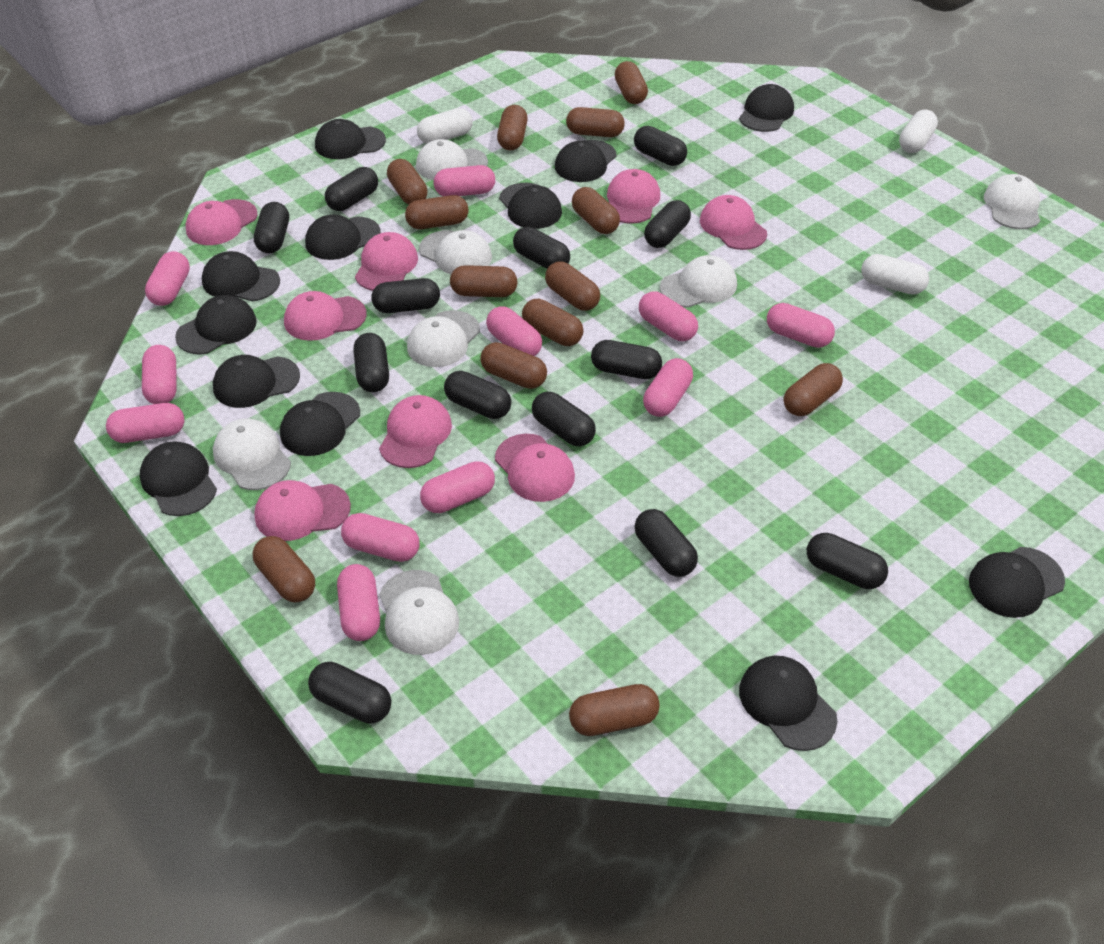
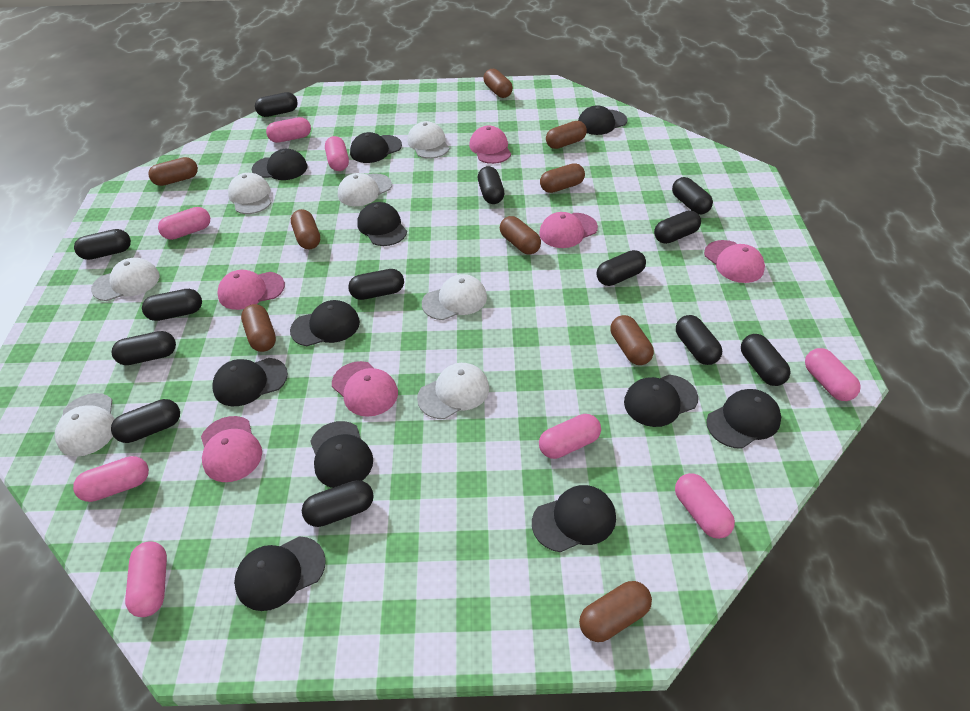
black cap: [140,441,217,516] [175,295,256,355] [202,251,280,302] [213,355,300,408] [280,392,360,456] [305,215,381,260] [315,119,386,159] [499,183,562,229] [555,140,617,182] [739,84,794,132] [739,656,837,751] [969,547,1065,618] = 12 -> [212,358,288,406] [234,537,326,611] [252,149,308,180] [290,300,360,346] [310,421,373,488] [350,132,402,163] [357,202,407,246] [532,485,616,552] [578,105,627,135] [624,375,698,427] [706,389,781,449] = 11
brown capsule: [252,536,315,602] [387,159,428,205] [405,195,469,229] [450,265,518,297] [480,342,547,389] [497,105,528,150] [522,299,584,346] [545,262,600,311] [566,107,625,137] [569,684,660,736] [572,187,620,234] [615,61,648,104] [784,363,843,416] = 13 -> [148,157,198,186] [241,304,276,352] [291,209,320,249] [484,68,513,98] [500,216,541,254] [540,163,585,193] [546,121,587,149] [579,581,652,642] [611,315,654,365] = 9
pink cap: [186,199,257,245] [254,480,351,541] [284,291,367,341] [355,232,418,291] [379,395,452,468] [495,434,575,502] [607,169,660,224] [700,195,767,250] = 8 -> [201,416,262,482] [217,270,285,310] [332,361,398,417] [469,125,511,164] [539,212,598,248] [704,240,765,283] = 6
pink capsule: [106,403,184,443] [142,345,177,404] [145,251,190,306] [337,564,380,641] [341,513,420,562] [420,461,495,513] [434,165,495,196] [486,306,542,356] [639,291,698,341] [643,358,693,417] [767,303,835,348] = 11 -> [73,456,149,502] [125,541,167,617] [158,207,210,240] [266,117,311,143] [325,136,349,171] [539,414,601,459] [675,473,735,539] [805,348,861,401] = 8
white capsule: [417,108,473,144] [861,254,929,295] [899,110,938,153] = 3 -> none = 0

